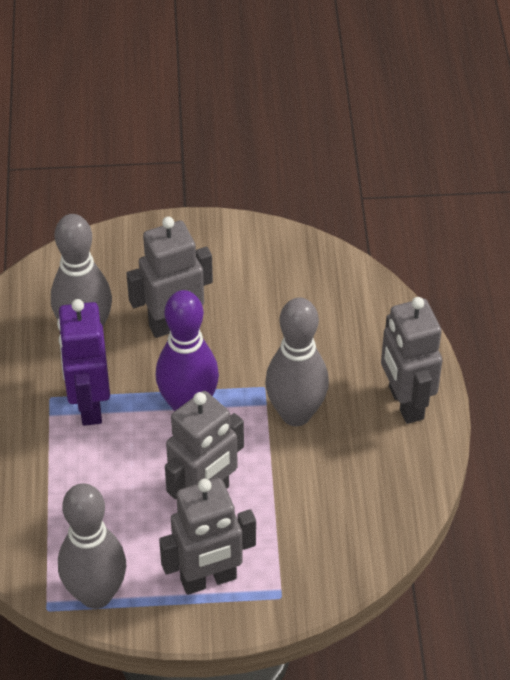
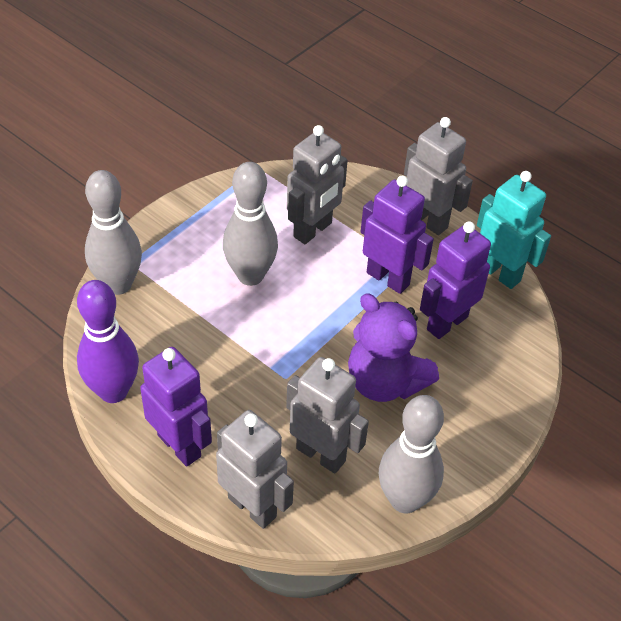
purple robot: [57,299,110,426] = 1 -> [140,347,212,467] [361,176,434,294] [420,221,491,339] = 3
purple teddy bear: none = 0 -> [348,293,439,402] = 1
turquoise robot: none = 0 -> [477,171,551,289] = 1

